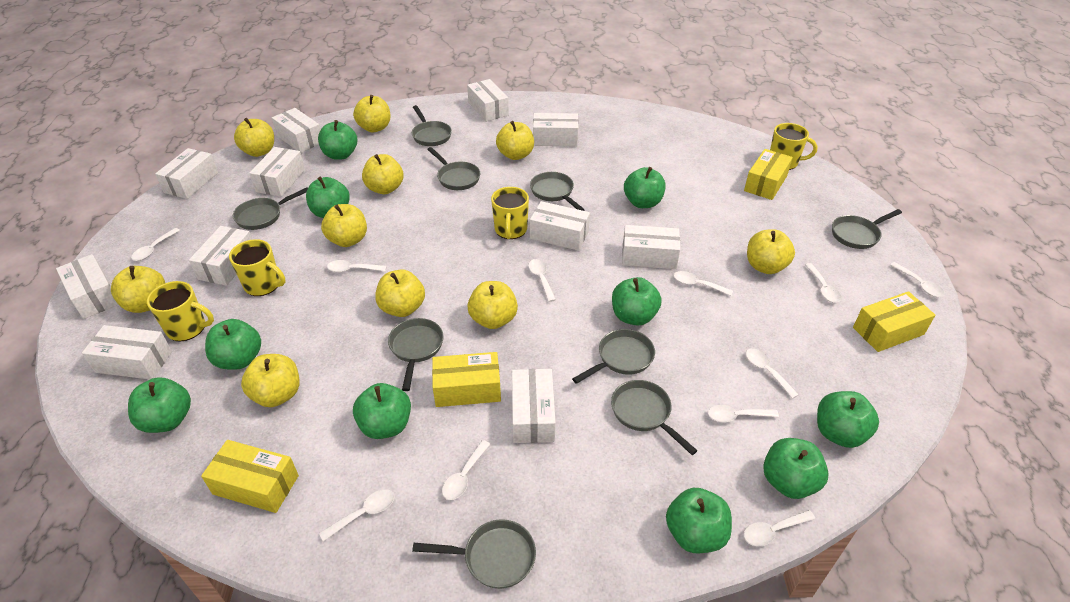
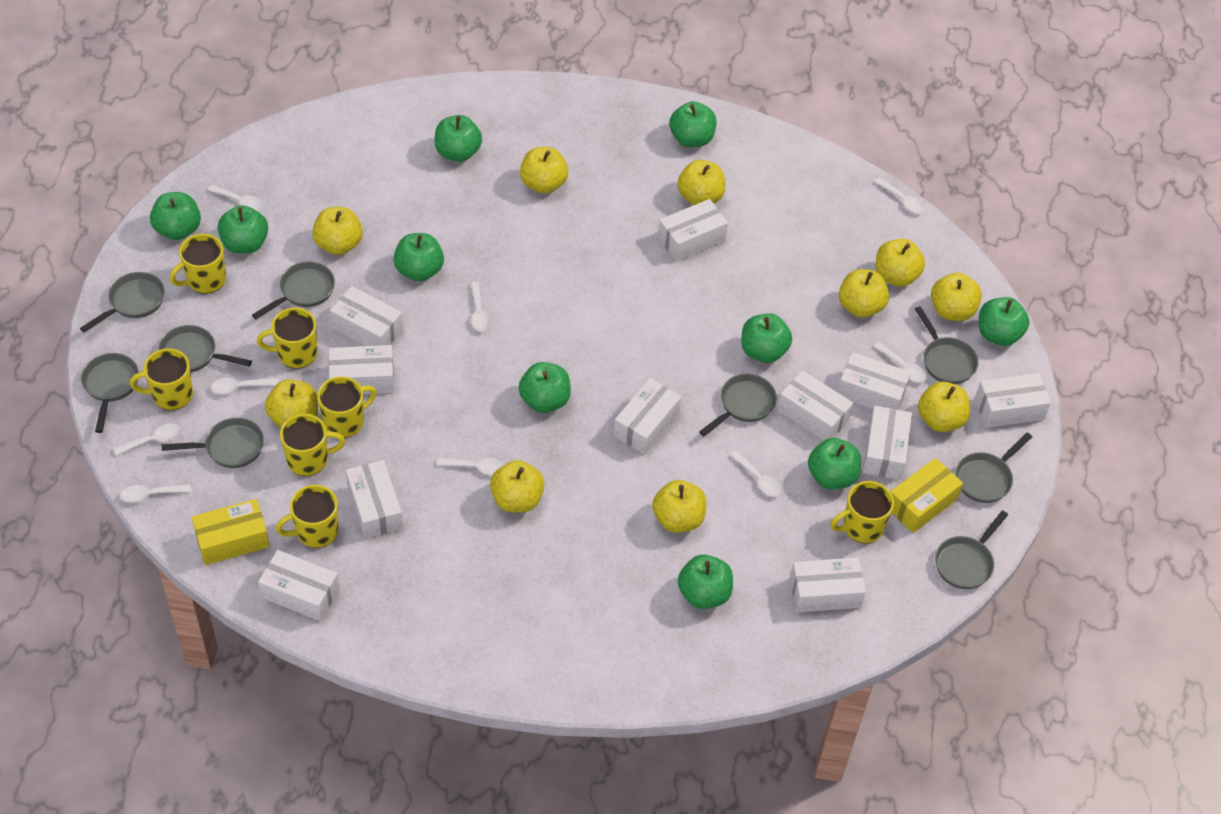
white spoon: [131,228,180,261] [319,489,395,542] [327,260,386,272] [442,440,490,500] [528,259,556,302] [674,271,733,296] [708,405,779,422] [744,510,815,546] [746,348,799,399] [805,263,841,303] [890,262,945,297] = 11 -> [113,424,181,455] [120,484,191,503] [207,185,263,211] [211,378,279,394] [437,458,504,475] [471,282,490,331] [730,450,782,497] [873,342,927,383] [874,178,926,213] = 9
yellow box: [201,440,299,513] [432,352,501,407] [744,149,793,200] [853,291,935,352] = 4 -> [192,499,270,565] [891,458,963,533] = 2
yellow mug: [147,281,214,341] [229,239,285,296] [491,187,529,239] [770,123,818,170] = 4 -> [130,349,193,410] [170,234,226,294] [257,308,317,369] [276,485,338,548] [280,414,345,476] [317,376,377,438] [831,481,894,543] = 7

